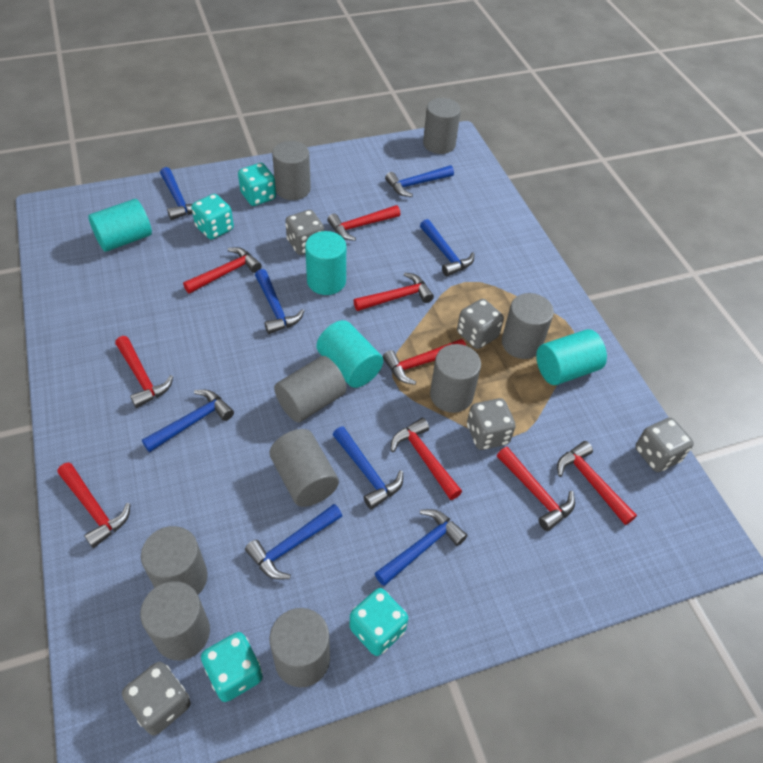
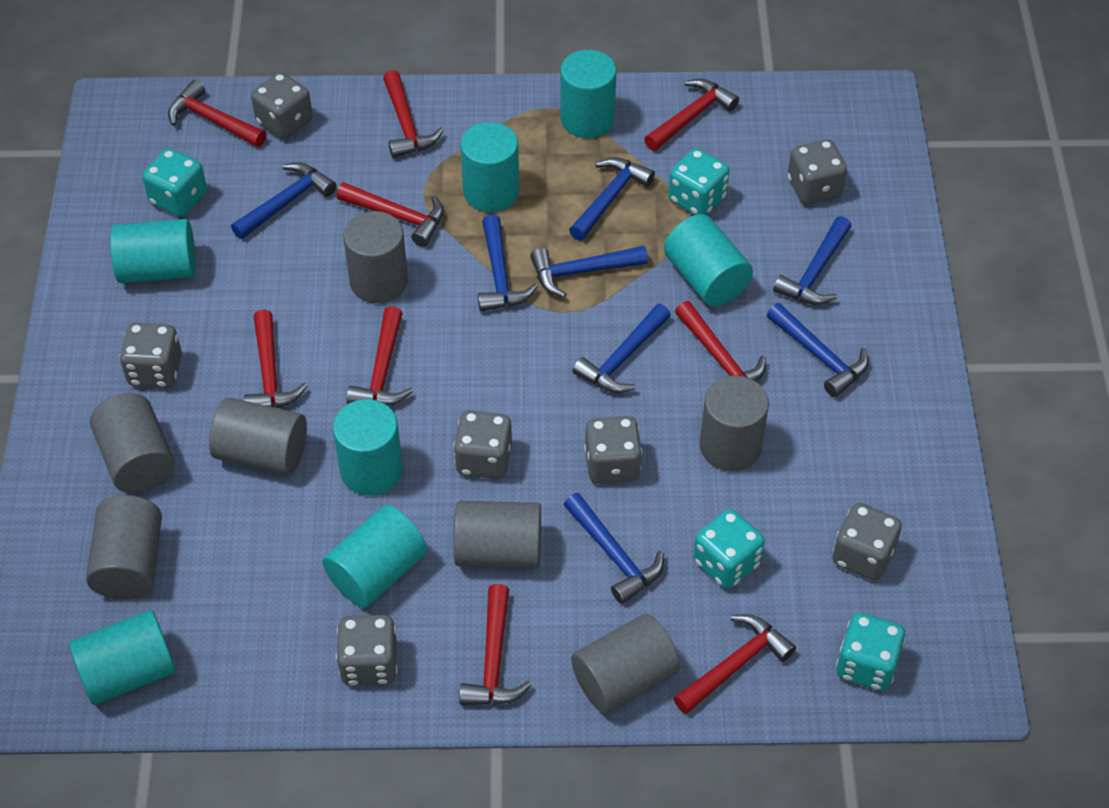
grey cylinder: [140,581,210,660] [141,526,208,595] [269,429,339,507] [270,608,330,687] [272,141,311,200] [274,356,347,423] [423,98,461,154] [430,344,481,413] [502,293,554,359] = 9 -> [86,495,162,599] [90,393,175,493] [209,398,307,475] [343,211,408,303] [454,501,541,568] [571,614,680,714] [700,376,769,471] = 7
grey dice: [122,662,191,735] [285,210,324,255] [457,299,504,349] [467,398,516,450] [635,417,694,472] = 5 -> [119,323,182,388] [251,72,313,139] [336,615,397,685] [453,410,512,479] [584,416,642,484] [788,139,847,205] [833,503,902,581] = 7
turquoise cylinder: [88,199,152,252] [305,231,346,295] [317,320,383,388] [536,329,607,385] = 4 -> [69,610,176,705] [110,219,196,283] [322,505,427,607] [333,399,403,496] [460,122,519,212] [560,50,616,138] [664,214,753,307] = 7

